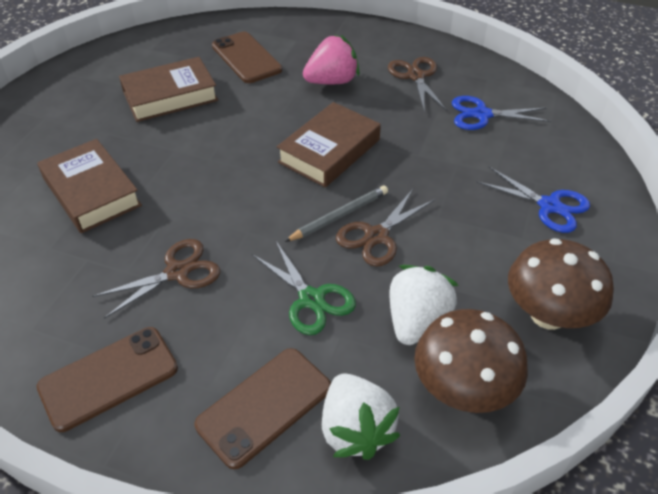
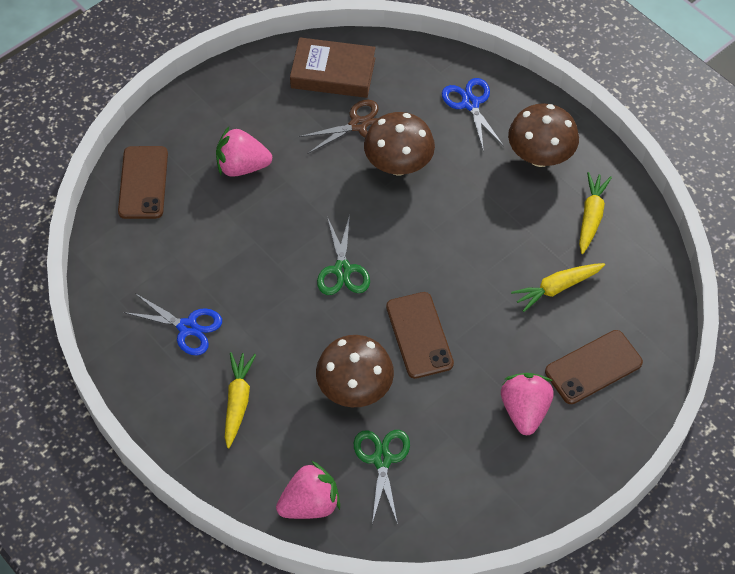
brown book: [37,139,142,233] [119,57,218,122] [277,102,381,188] = 3 -> [290,37,376,98] = 1
brown mushroom: [414,309,528,413] [508,238,614,330] = 2 -> [316,335,394,407] [364,112,435,175] [508,103,579,167] = 3
brown scissors: [92,239,220,319] [336,189,435,267] [388,57,447,112] = 3 -> [298,100,379,154] = 1
green scissors: [252,241,356,335] = 1 -> [317,215,370,295] [354,430,410,524] = 2
grey pencil: [285,185,388,242] = 1 -> none = 0
pink strawberry: [303,35,360,84] = 1 -> [216,127,272,177] [276,461,340,519] [501,373,554,435] = 3
white strawberry: [322,373,400,460] [390,265,459,345] = 2 -> none = 0
yellow carrot: none = 0 -> [225,352,256,448] [511,263,605,312] [579,172,612,254] = 3

